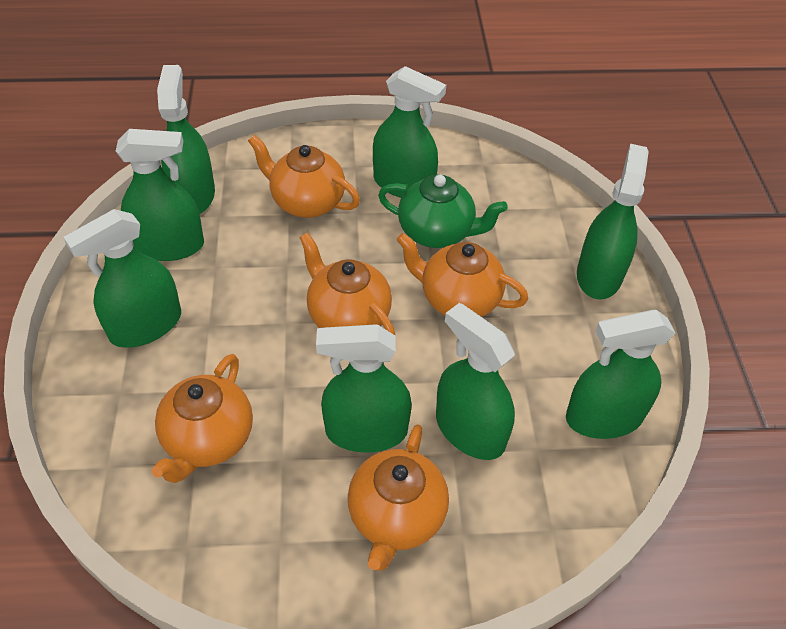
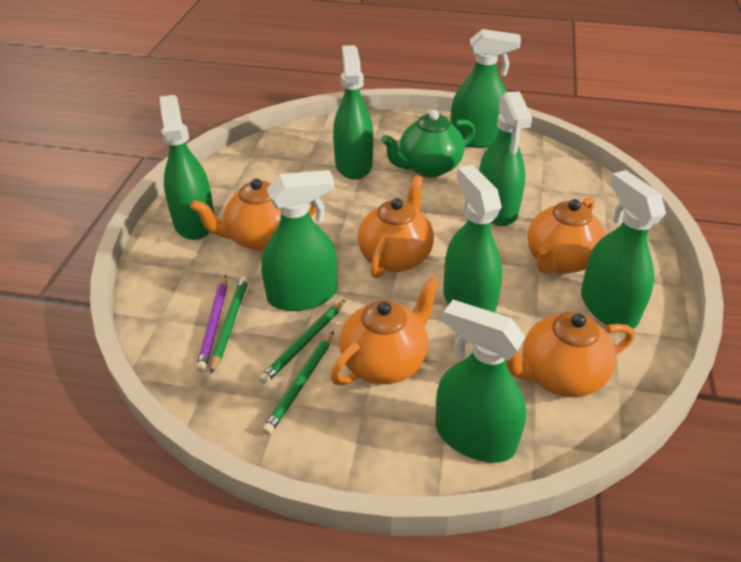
green pencil: none = 0 -> [210,276,248,374] [259,299,346,384] [262,331,334,435] = 3
purple pencil: none = 0 -> [196,275,227,372] = 1

